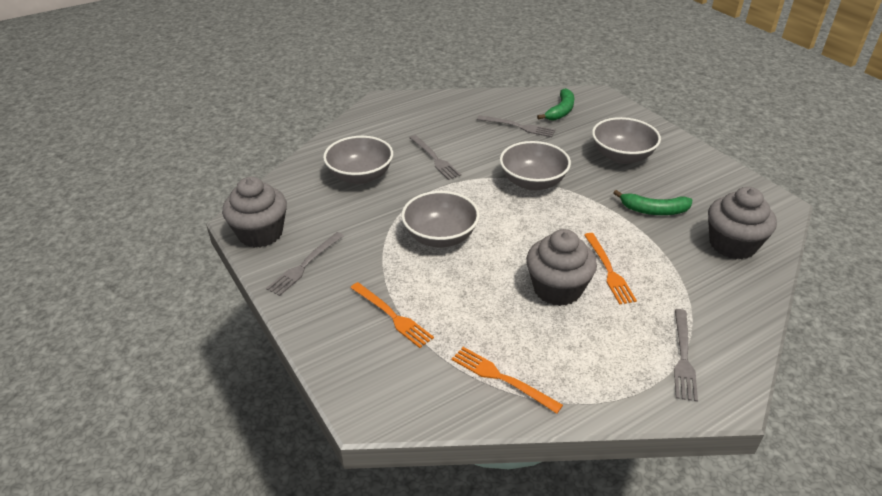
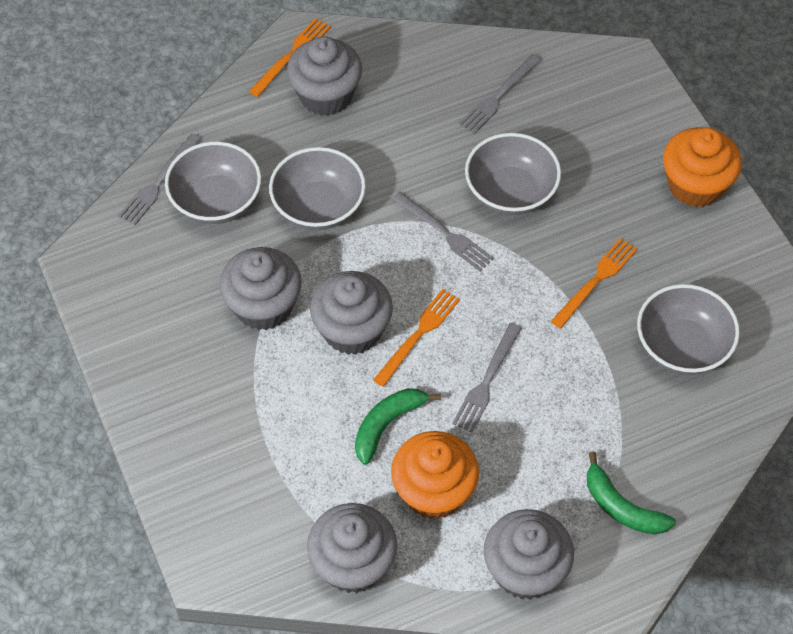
grey cupcake: [222,177,287,248] [526,229,597,306] [708,187,777,259] = 3 -> [219,247,302,330] [287,36,362,116] [307,503,398,593] [310,271,393,355] [484,509,574,599] = 5
orange cupcake: none = 0 -> [391,431,479,519] [663,127,742,207] = 2

